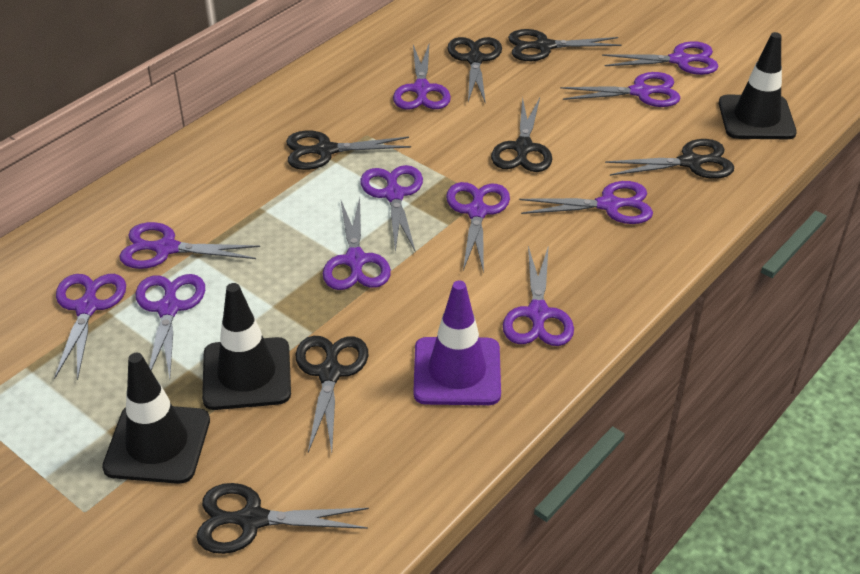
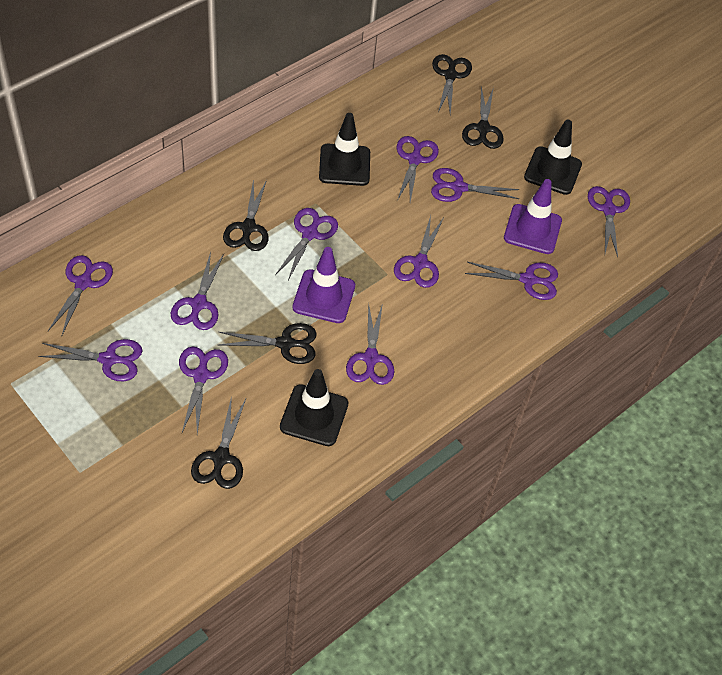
black scissors: [196,483,369,554] [286,130,411,170] [295,336,368,453] [447,37,502,104] [491,97,552,172] [508,29,622,61] [605,139,734,179] = 7 -> [191,396,246,489] [218,323,317,364] [223,179,269,251] [432,54,472,114] [462,87,504,149] = 5
purple traffic cone: [413,281,501,405] = 1 -> [292,247,355,323] [504,179,562,254] = 2

